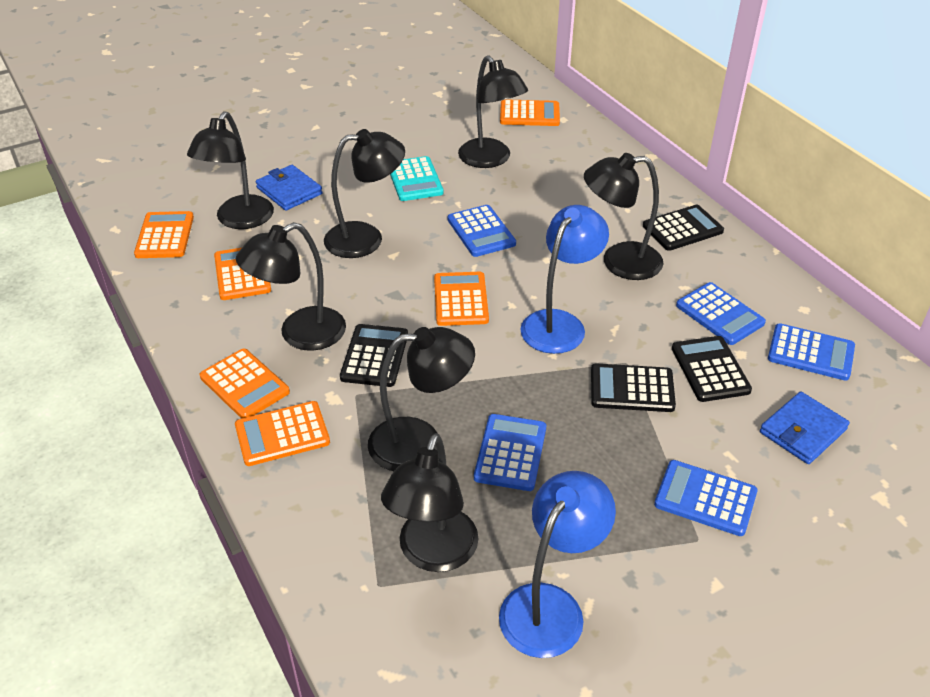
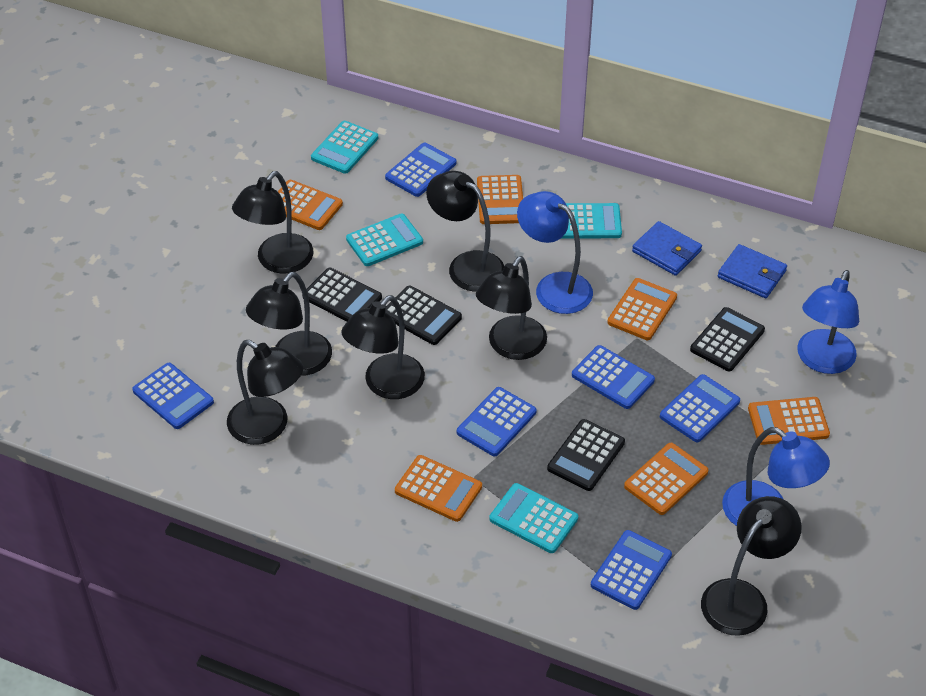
blue calculator: [448,205,516,257] [474,414,546,491] [654,460,758,536] [676,282,766,345] [768,323,855,381] = 5 -> [132,363,214,429] [385,143,456,197] [457,387,537,456] [572,345,655,409] [591,530,672,610] [660,374,740,442] = 6
blue lamp: [499,471,616,658] [520,205,609,354] = 2 -> [517,191,593,314] [722,427,830,526] [797,270,859,374] = 3
turquoise calculator: [390,156,444,201] = 1 -> [311,121,378,174] [346,214,423,266] [489,483,578,553] [561,203,622,239] = 4

